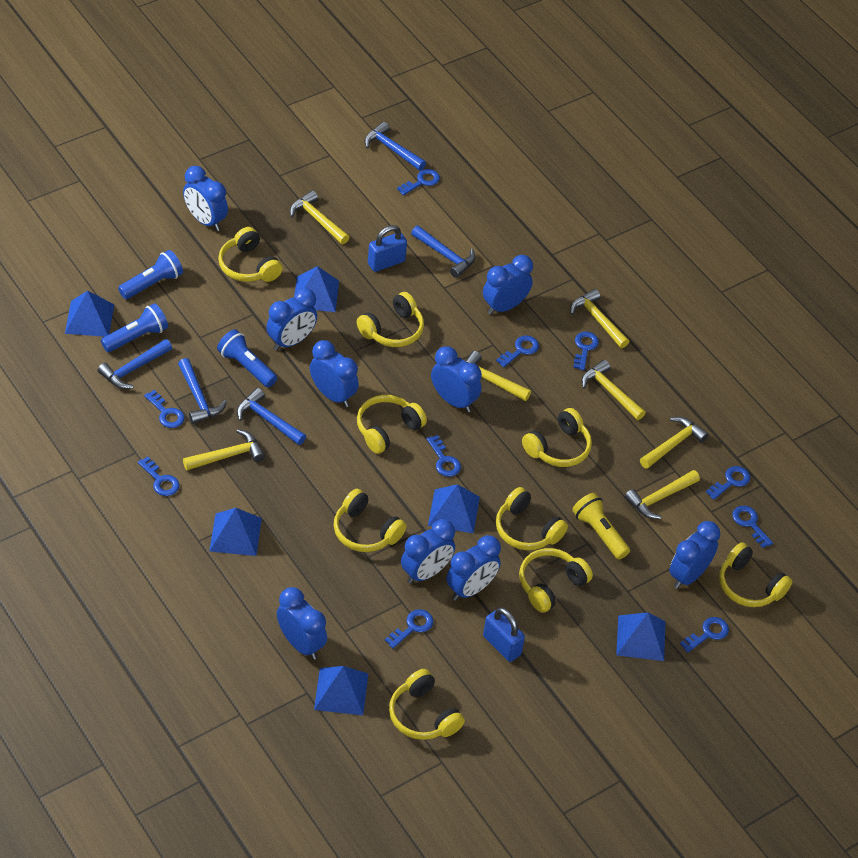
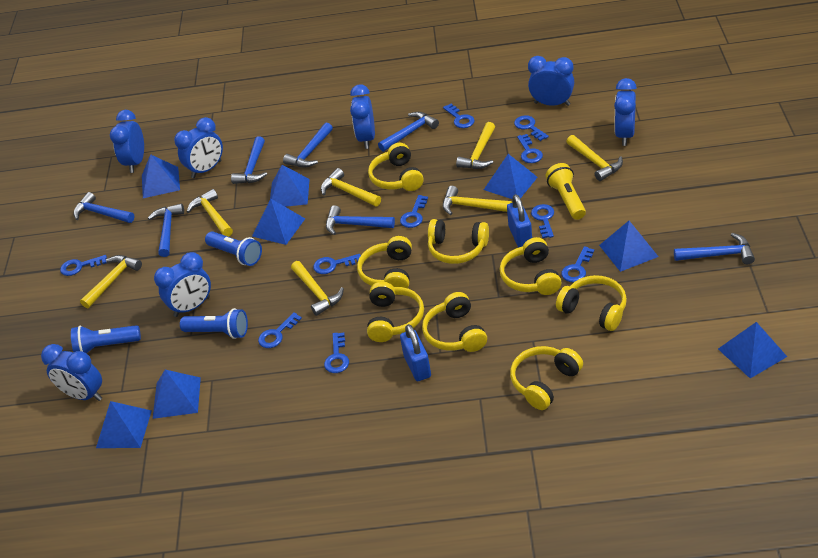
blue clock: [183,166,228,231] [266,288,317,351] [277,587,327,660] [310,340,359,407] [401,519,455,584] [431,346,482,412] [446,535,501,601] [483,255,533,315] [669,521,720,589] = 9 -> [41,344,102,401] [110,110,144,173] [154,252,211,317] [174,117,223,178] [350,84,375,149] [528,56,574,106] [614,78,637,146] = 7
blue hammer: [98,339,172,389] [178,358,227,424] [237,388,306,445] [364,122,426,171] [411,226,476,278] = 5 -> [73,192,134,223] [148,203,184,257] [231,136,267,184] [283,123,333,168] [326,205,395,235] [378,112,439,152] [674,233,755,264] = 7
blue pyramid: [65,291,114,337] [209,508,262,556] [294,266,339,312] [314,666,368,715] [428,484,480,533] [616,612,665,661] = 6 -> [96,401,152,448] [142,154,180,198] [153,370,201,419] [252,199,305,245] [270,165,310,207] [484,154,538,199] [599,221,659,272] [718,322,787,379] = 8
yellow headphones: [218,227,283,282] [334,489,406,552] [357,292,424,347] [357,395,427,454] [389,669,465,740] [496,487,568,550] [519,548,593,613] [522,408,592,467] [719,542,792,607] = 9 -> [357,236,412,288] [367,282,424,342] [368,143,424,191] [422,292,487,352] [428,219,489,264] [499,237,562,295] [510,346,583,410] [556,275,627,331] = 8

